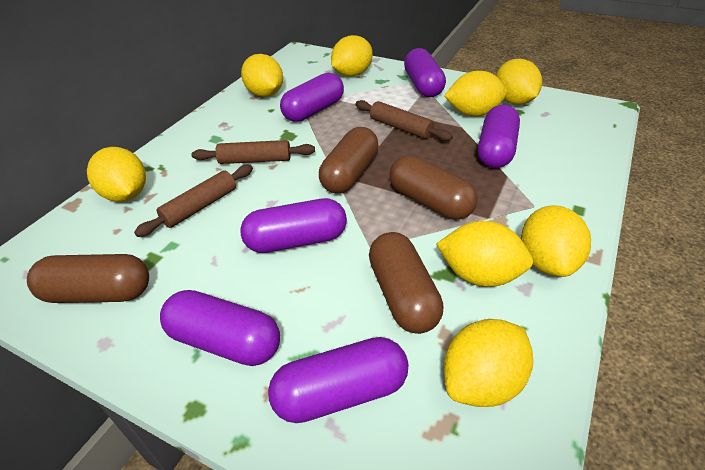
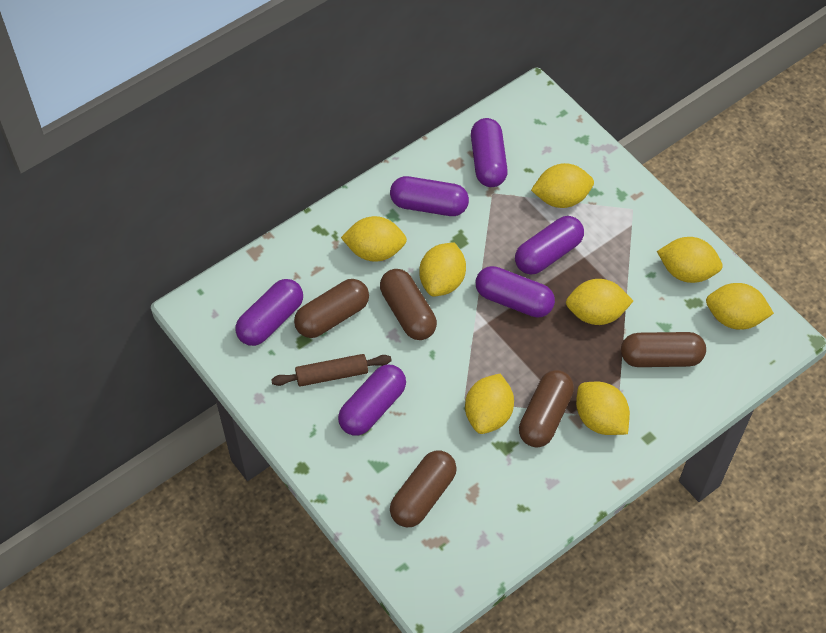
brown capsule: [27,254,149,303] [319,127,379,194] [369,232,443,334] [389,155,478,220] = 4 -> [294,279,369,338] [380,269,437,340] [390,450,457,527] [519,370,574,447] [621,332,706,367] = 5
brown rolling pin: [134,165,253,237] [191,140,315,164] [355,100,453,141] = 3 -> [271,354,392,387] = 1

